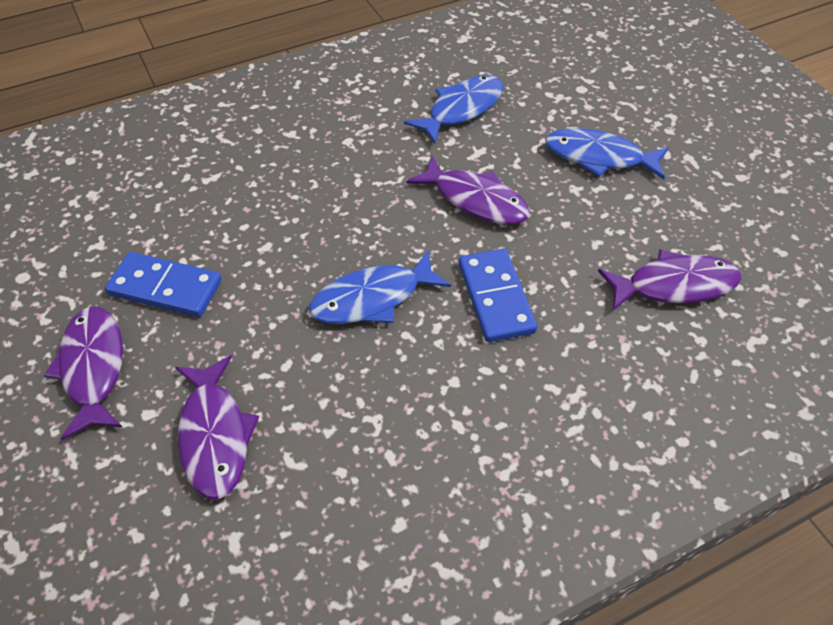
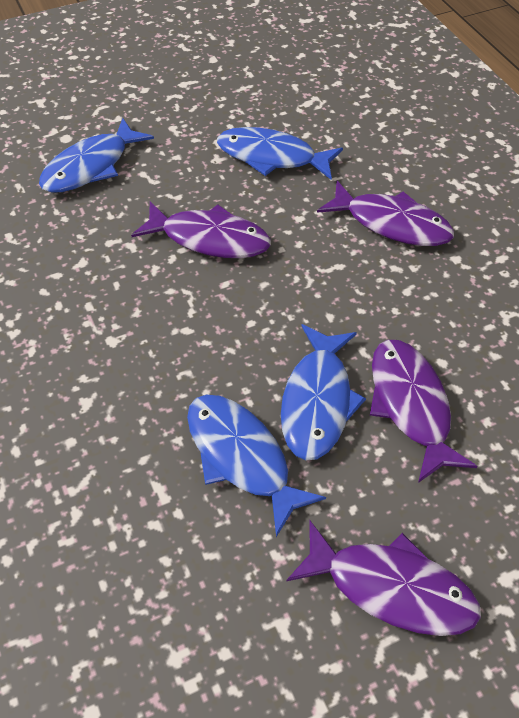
blue domino: [105,252,222,317] [459,249,537,342] = 2 -> none = 0
blue fish: [309,250,451,324] [404,75,503,144] [545,128,669,180] = 3 -> [39,118,154,193] [187,395,326,537] [217,127,343,180] [281,324,366,460] = 4

